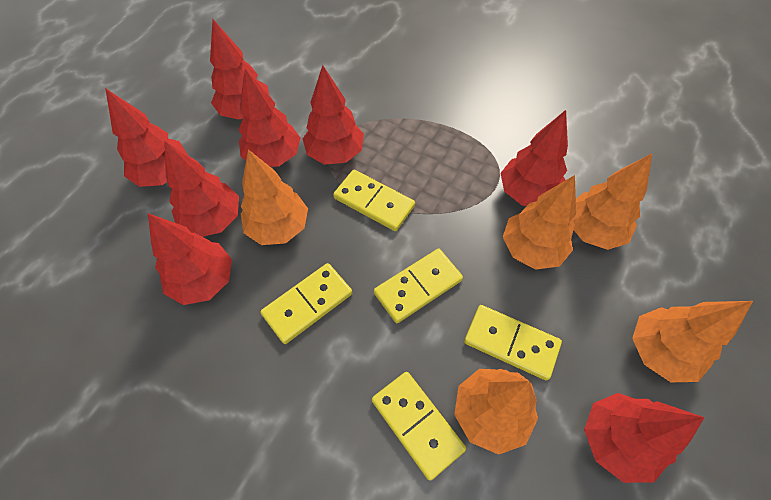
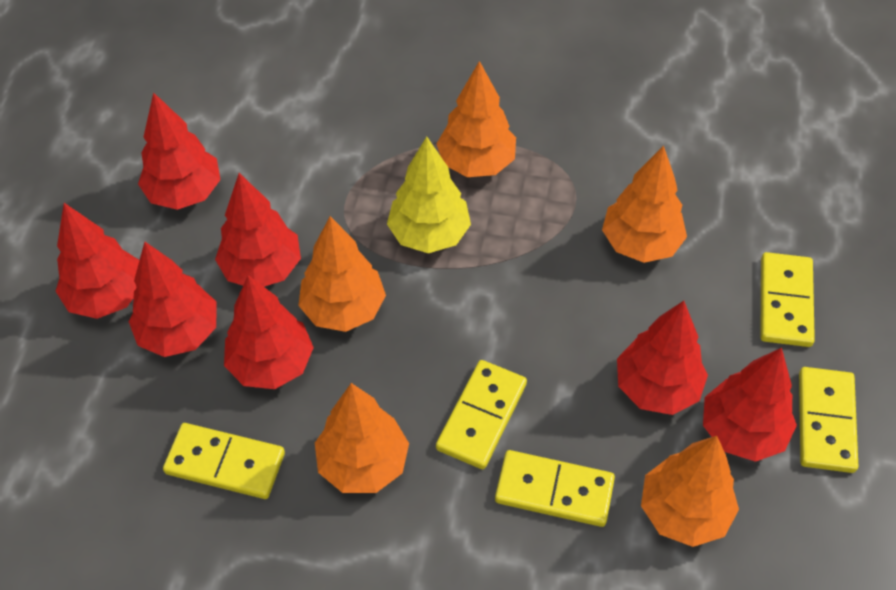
red tree: [105,88,188,187] [148,213,232,305] [164,141,239,237] [210,19,269,120] [239,69,300,167] [303,65,364,165] [500,110,568,206] [584,393,705,483] = 8 -> [56,203,139,319] [129,242,217,357] [138,92,221,210] [215,173,301,287] [224,275,314,389] [617,301,708,415] [703,348,797,462] = 7
yellow tree: none = 0 -> [387,136,471,253] = 1

